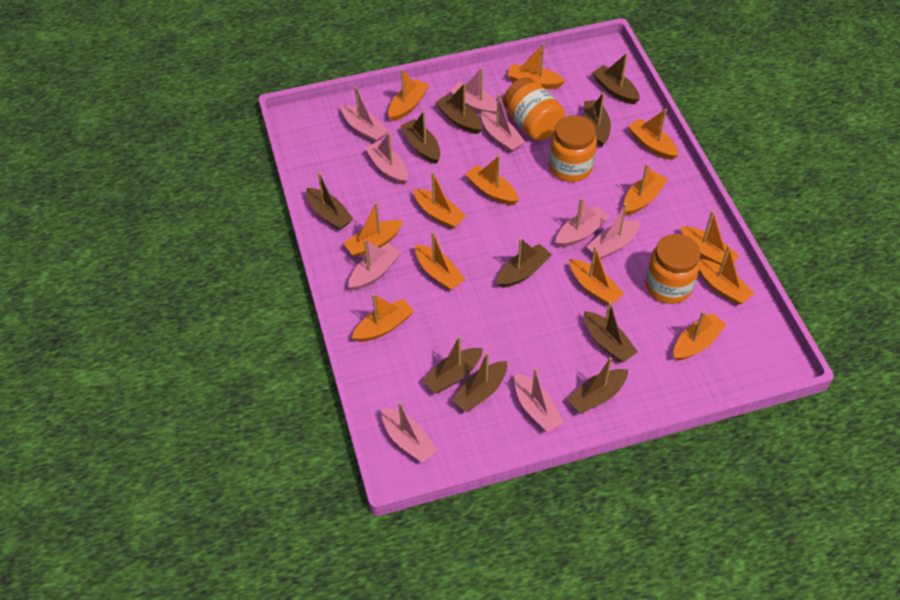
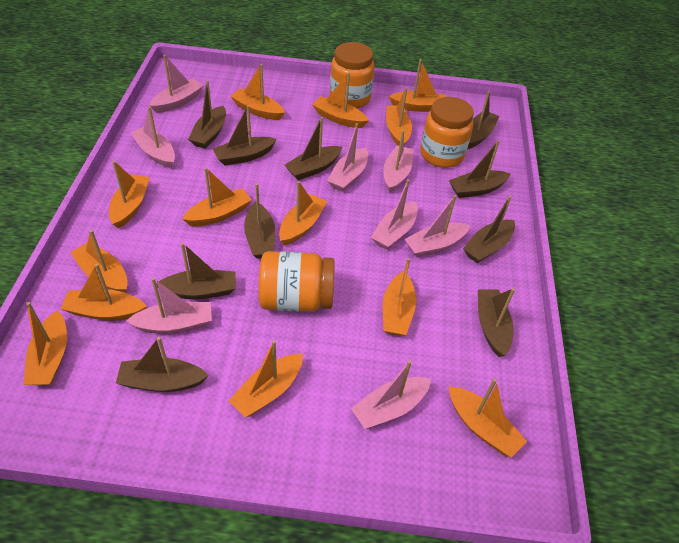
pink boat: [342,86,388,142] [348,239,401,291] [365,133,408,185] [382,402,437,463] [450,67,497,115] [481,94,525,152] [514,368,564,432] [555,198,610,247] [587,203,640,260] = 9 -> [126,277,212,334] [130,106,175,168] [149,55,204,113] [327,123,368,192] [351,360,431,429] [371,179,418,250] [383,130,414,193] [405,195,470,257] = 8

